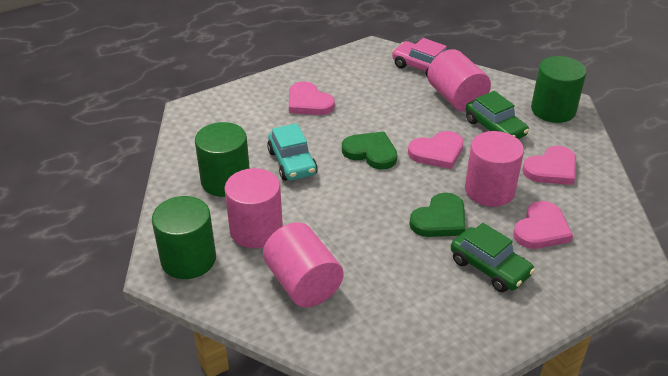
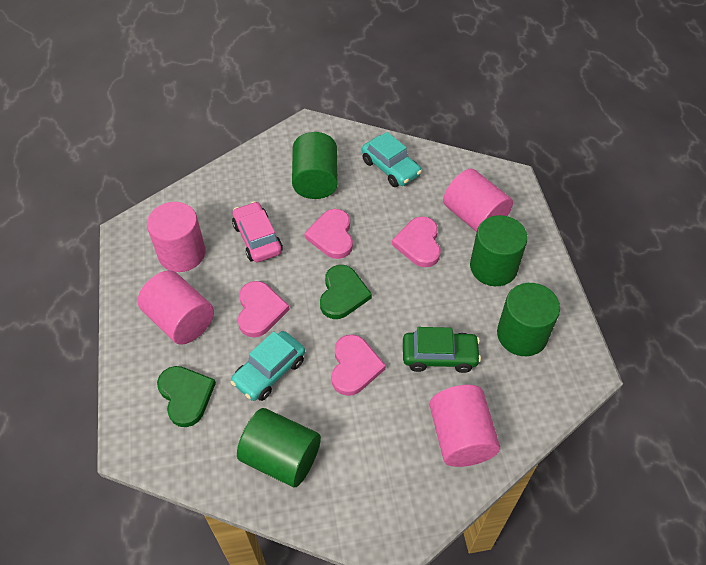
green car: [451,223,535,292] [466,91,529,139] = 2 -> [403,327,481,373] = 1
green cylinder: [152,196,216,279] [195,122,250,197] [531,56,586,123] = 3 -> [237,408,321,488] [292,132,338,199] [470,215,528,286] [497,283,560,356] = 4
turquoise car: [267,123,318,181] = 1 -> [231,331,305,401] [362,132,422,187] = 2

